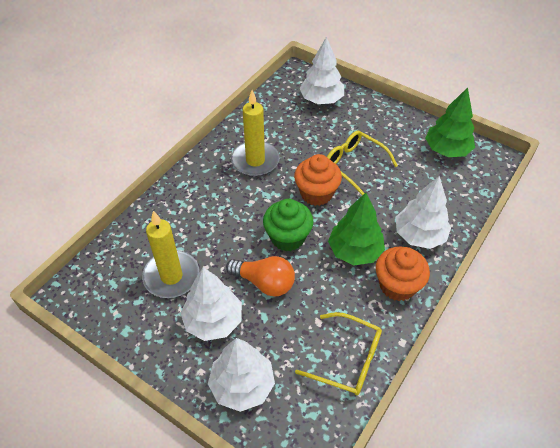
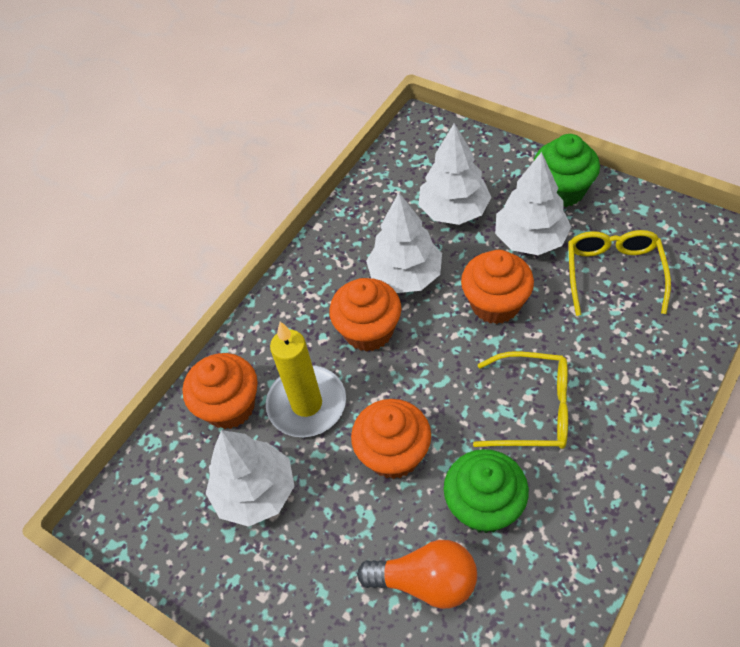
green cupcake: [263,199,313,251] = 1 -> [444,449,529,533] [533,134,600,207] = 2
green tree: [328,193,385,265] [425,87,475,157] = 2 -> none = 0
orange cupcake: [294,154,342,206] [376,247,430,301] = 2 -> [183,353,258,429] [329,278,401,352] [351,399,431,479] [461,250,534,324] = 4
yellow candle: [142,211,199,298] [231,90,280,177] = 2 -> [266,322,346,437] = 1

